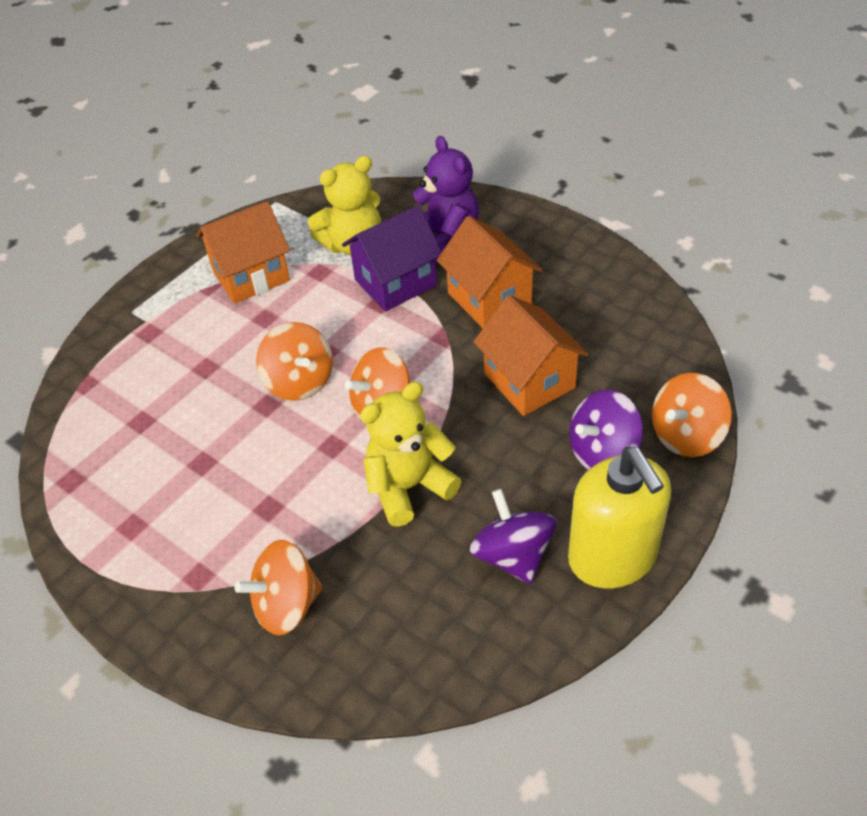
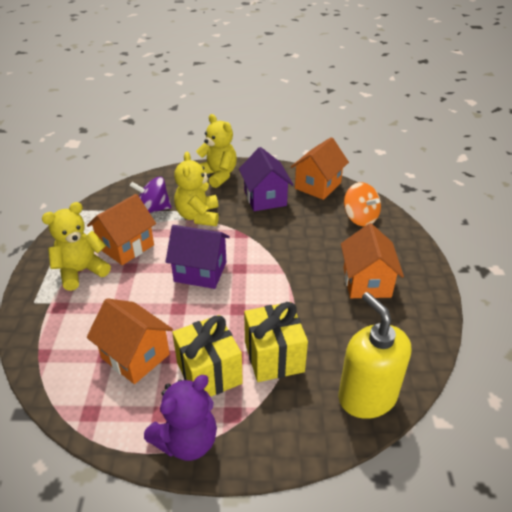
orange house: [196,201,290,304] [437,216,542,328] [474,295,589,416] = 3 -> [87,194,156,265] [87,298,173,384] [291,137,349,200] [341,223,404,298] = 4
orange spinning top: [235,540,323,635] [256,322,333,401] [345,347,410,424] [652,373,732,457] = 4 -> [344,182,381,226] = 1
purple house: [342,205,442,311] = 1 -> [165,225,230,289] [239,147,293,211] = 2
purple spinning top: [470,489,556,584] [569,390,643,470] = 2 -> [130,177,172,213] = 1
yellow gift: none = 0 -> [172,315,243,397] [244,302,308,382] = 2
yellow teddy bear: [308,156,381,256] [360,382,461,527] = 2 -> [42,202,111,291] [174,152,219,226] [196,114,237,188] = 3

